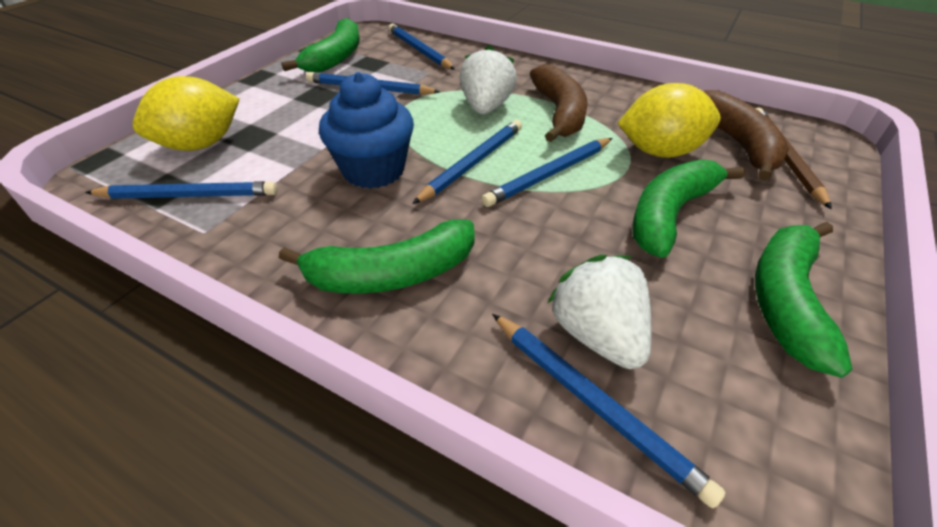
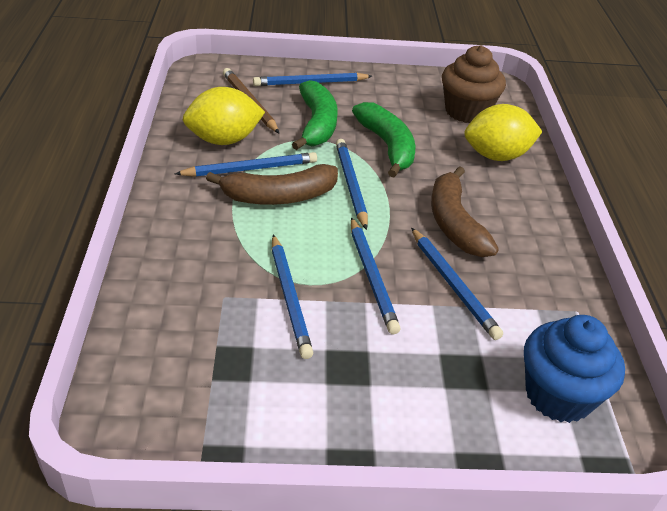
brown cupcake: none = 0 -> [442,45,506,123] = 1
green banana: [279,219,474,294] [281,18,360,72] [632,159,745,258] [755,222,852,378] = 4 -> [292,80,338,150] [352,102,415,178] = 2
white strawberry: [460,45,517,114] [548,254,651,369] = 2 -> none = 0

